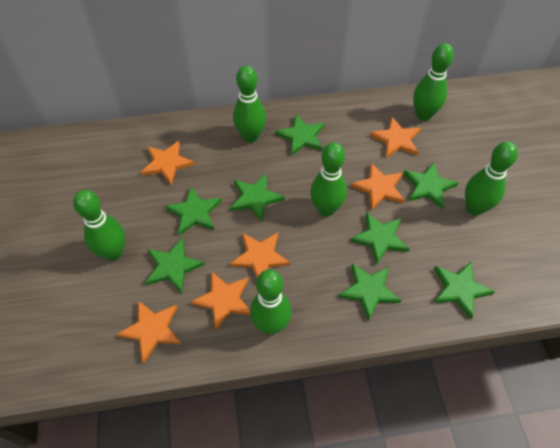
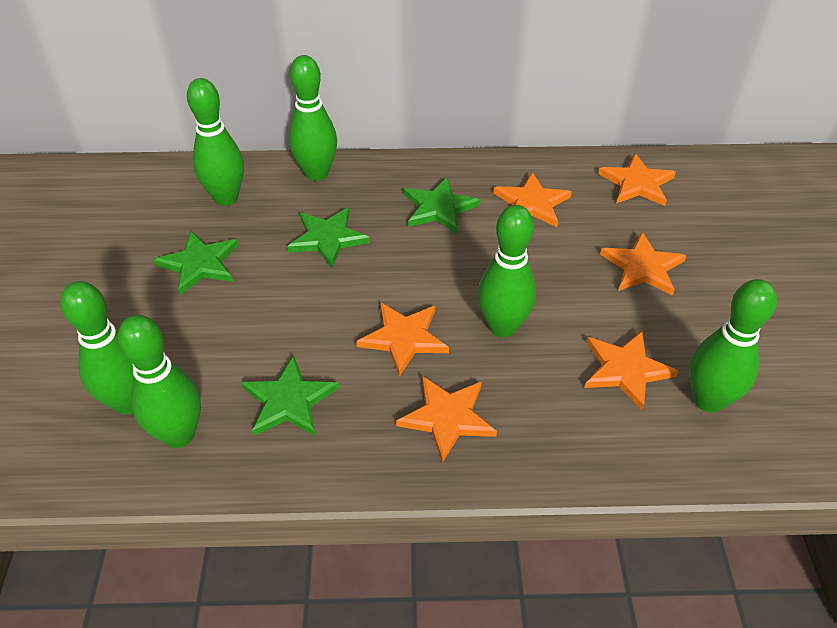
green star: [145,238,205,293] [165,186,222,235] [230,173,285,221] [275,114,325,156] [338,263,402,321] [350,212,410,265] [403,162,459,209] [434,262,495,319] = 8 -> [154,231,239,295] [242,355,339,436] [287,208,370,268] [404,177,480,234] = 4

